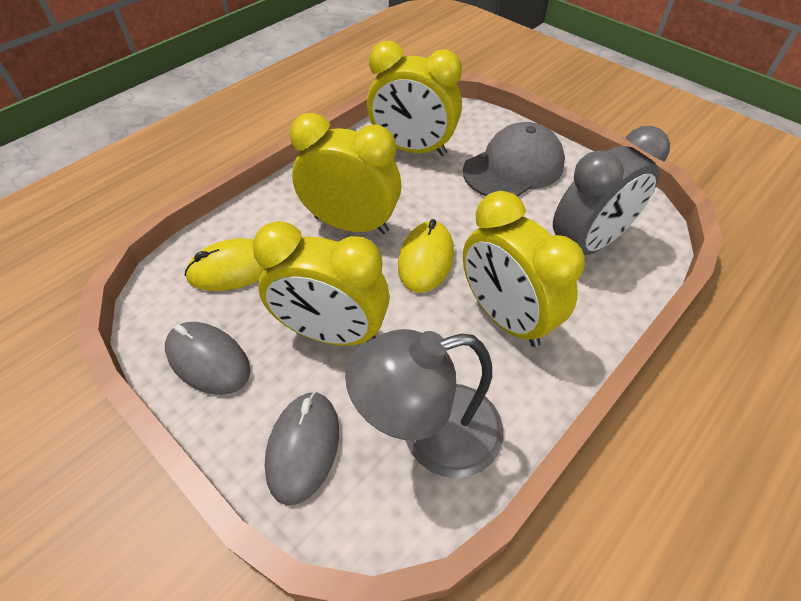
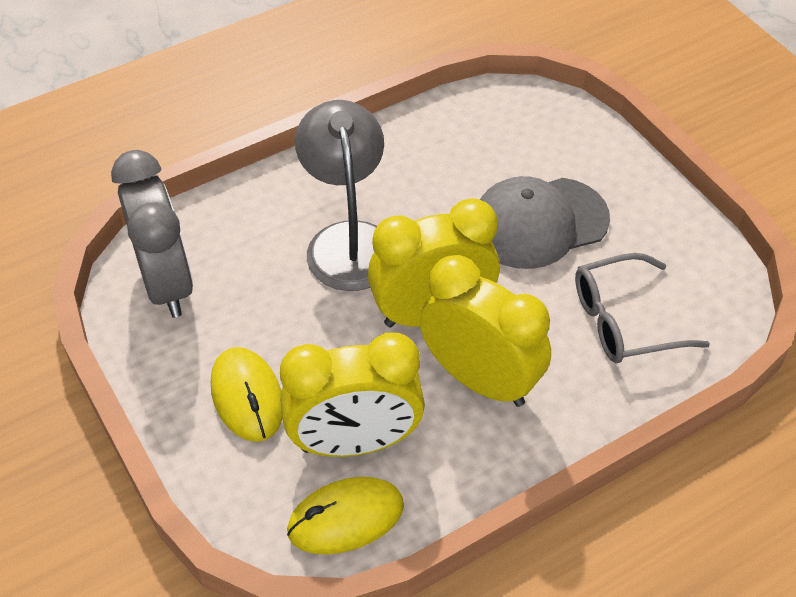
grey glasses: none = 0 -> [575,253,710,363] = 1
grey mouse: [165,322,250,395] [265,392,339,505] = 2 -> none = 0
yellow clock: [253,221,390,346] [290,113,402,234] [367,41,462,156] [463,191,585,347] = 4 -> [280,333,425,457] [368,198,500,327] [420,255,551,407] = 3

